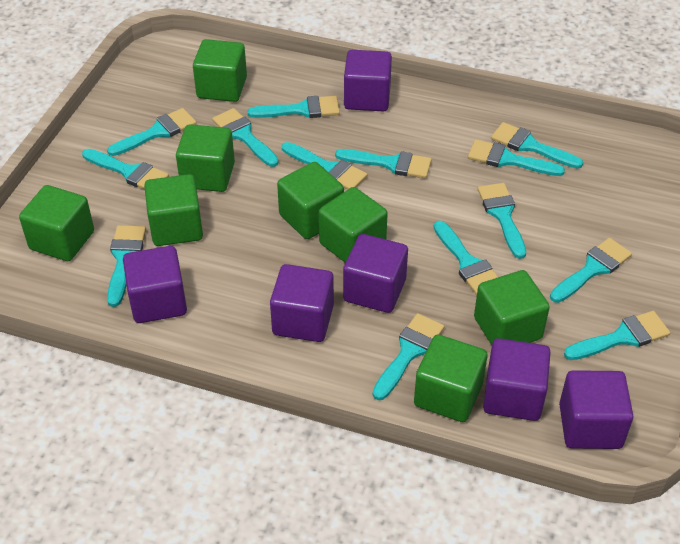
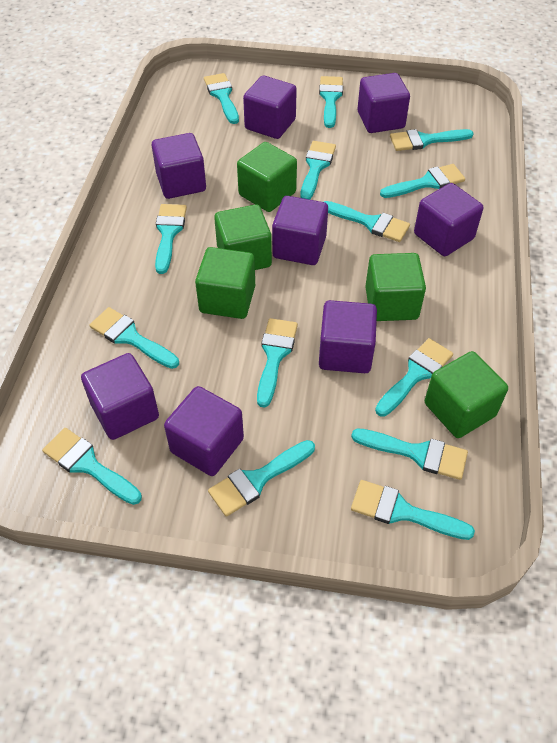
green cube: [19,185,94,261] [144,174,203,246] [176,124,235,192] [193,39,247,102] [277,162,344,239] [319,187,388,263] [414,334,488,422] [474,270,550,345] = 8 -> [195,247,255,319] [214,204,272,270] [237,142,297,212] [365,253,426,321] [425,351,508,438] = 5
purple cube: [123,246,187,323] [270,264,334,342] [343,234,408,313] [344,50,392,111] [483,338,551,421] [559,370,634,449] = 6 -> [81,353,159,440] [152,133,206,199] [164,386,244,476] [243,75,297,139] [272,196,328,265] [319,300,377,373] [357,73,410,133] [414,183,483,256] = 8

